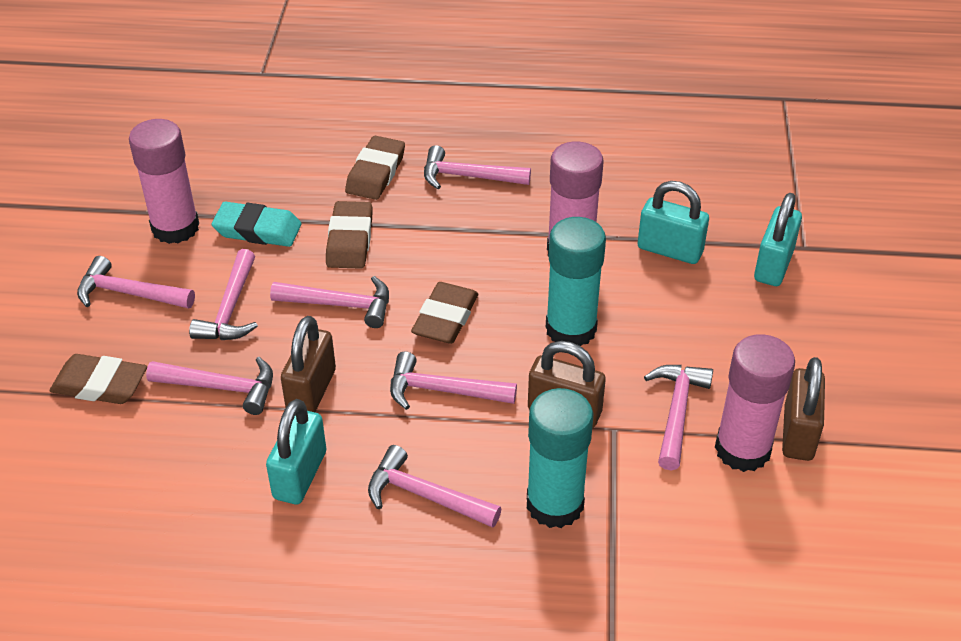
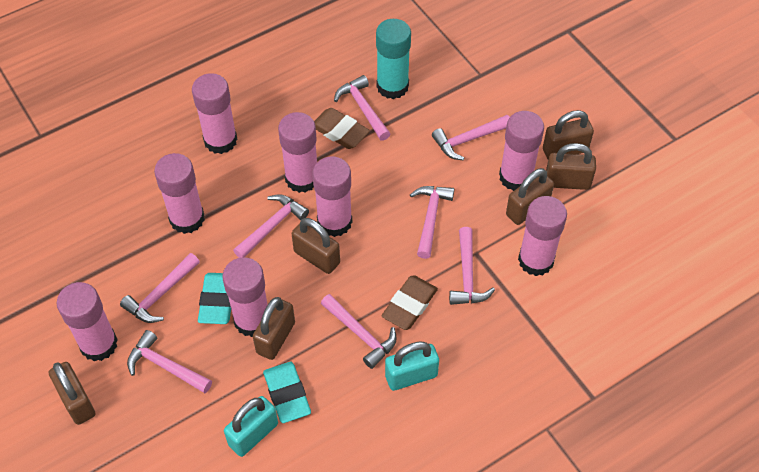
brown eraser: [50,354,147,404] [326,201,372,269] [345,136,405,200] [411,282,478,344] = 4 -> [314,108,370,149] [381,275,438,330] = 2
brown padlock: [281,316,336,412] [528,341,606,428] [782,357,825,461] = 3 -> [49,362,96,425] [253,297,295,360] [292,218,340,274] [506,168,554,225] [543,110,594,159] [546,143,596,190] = 6
pink glue stick: [129,119,199,244] [547,142,604,256] [715,334,795,472] = 3 -> [57,282,118,361] [154,153,205,234] [192,73,237,154] [222,257,268,337] [278,112,317,193] [312,157,352,237] [499,111,544,191] [518,196,567,276] = 8
turquoise eraser: [212,202,302,247] = 1 -> [198,273,231,324] [263,362,311,423] = 2
turquoise glue stick: [527,388,593,528] [546,217,606,346] = 2 -> [376,19,411,99] = 1
turquoise padlock: [266,399,326,504] [638,181,709,264] [754,193,802,286] = 3 -> [224,396,278,457] [385,342,439,391] = 2

